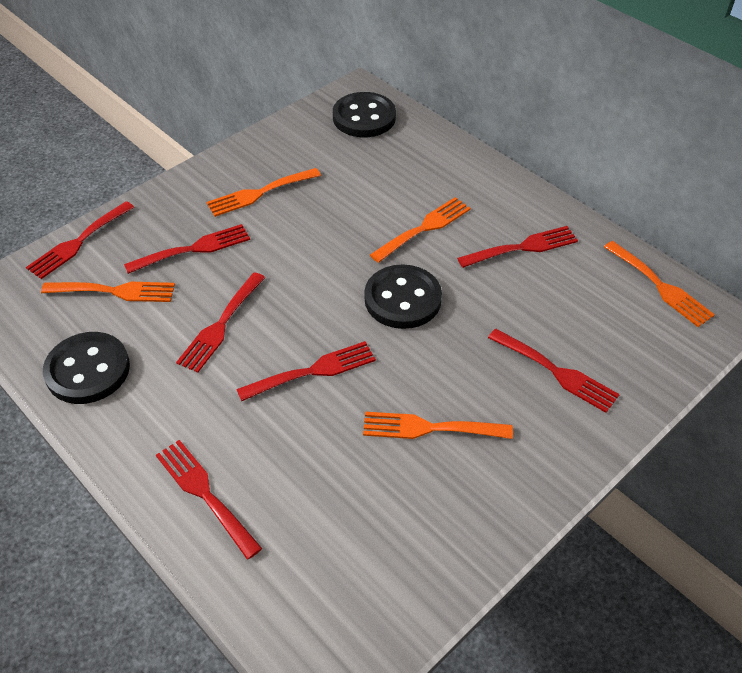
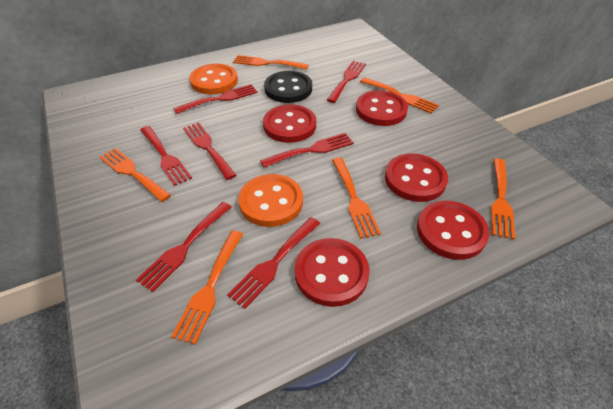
black button: [43,332,130,404] [333,92,396,137] [364,264,442,329] = 3 -> [264,71,312,103] = 1
orange button: none = 0 -> [189,64,238,94] [238,174,303,227] = 2
orange fork: [41,282,175,302] [206,168,321,217] [363,412,513,439] [370,197,471,263] [604,241,715,327] = 5 -> [99,148,171,202] [171,231,243,345] [233,55,309,70] [332,158,381,239] [360,77,439,114] [491,159,515,240] = 6
red button: none = 0 -> [263,104,316,143] [295,238,370,307] [356,90,408,126] [385,154,448,202] [417,201,489,260] = 5

